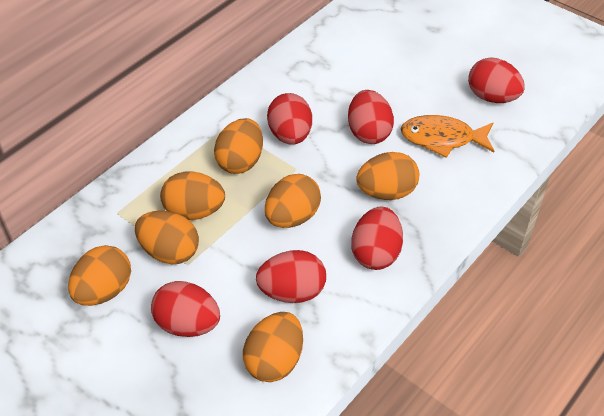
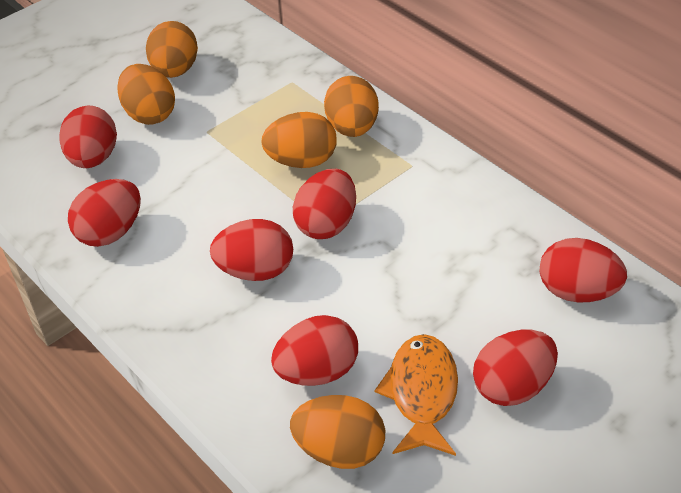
orange egg: [68,245,131,306] [135,210,199,264] [160,172,225,220] [214,118,263,174] [243,312,303,382] [265,174,321,228] [356,152,419,200] = 7 -> [117,64,175,125] [146,21,198,78] [261,112,337,168] [290,395,385,469] [324,76,379,137] = 5
red egg: [151,281,220,337] [256,250,326,303] [267,93,312,145] [348,90,394,144] [351,207,403,270] [468,57,525,103] = 6 -> [59,106,117,168] [68,179,141,247] [210,219,293,281] [271,315,358,386] [293,169,356,239] [473,330,558,406] [540,238,627,302] = 7

